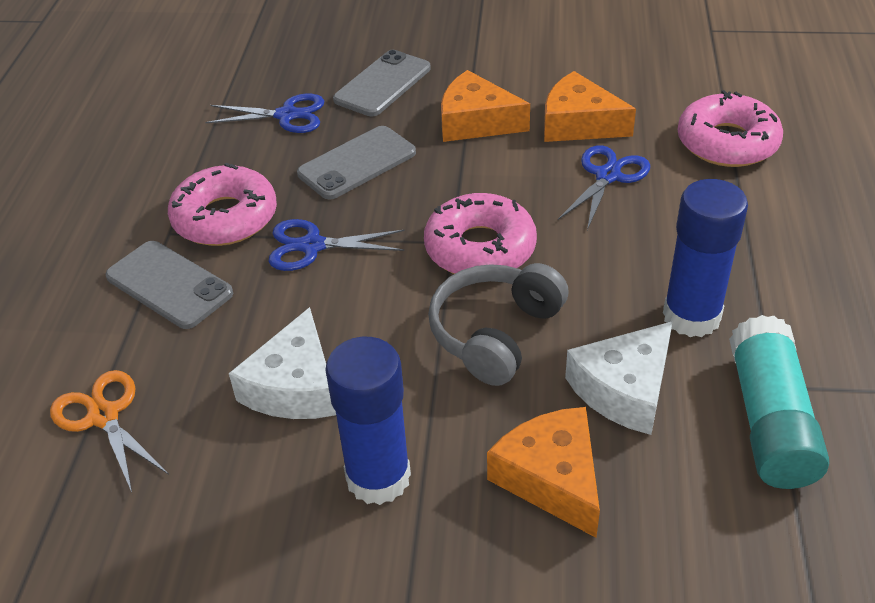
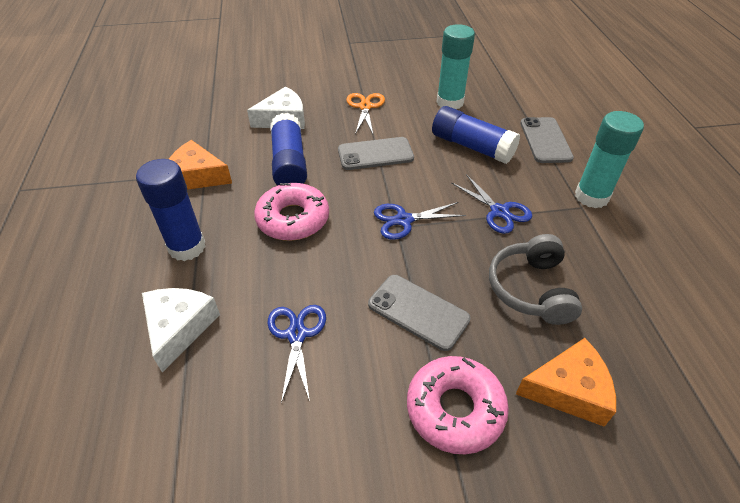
blue glue stick: [325,337,411,505] [663,179,748,337] = 2 -> [136,159,206,261] [270,113,307,185] [432,106,520,164] = 3
orange cheese: [441,70,530,142] [487,407,600,538] [544,71,636,142] = 3 -> [169,140,232,190] [516,338,616,427] = 2
pink donut: [168,163,277,246] [424,193,537,274] [678,90,783,167] = 3 -> [254,183,329,241] [407,356,509,454] = 2
turquoise glue stick: [729,315,829,489] = 1 -> [436,24,475,109] [575,111,644,208] = 2

